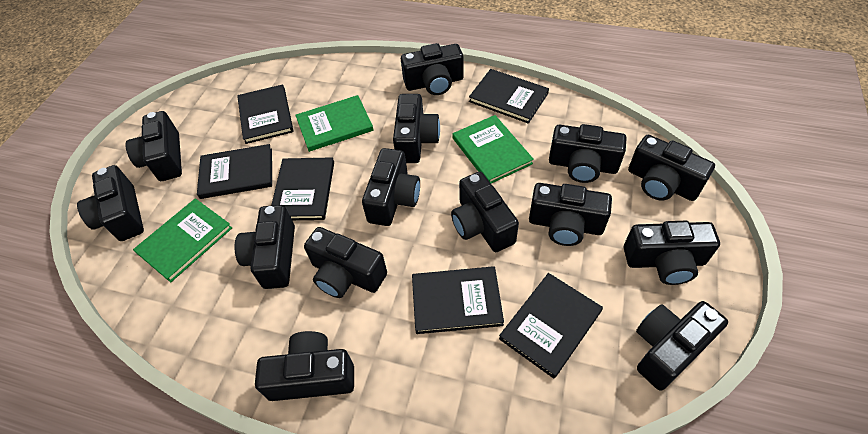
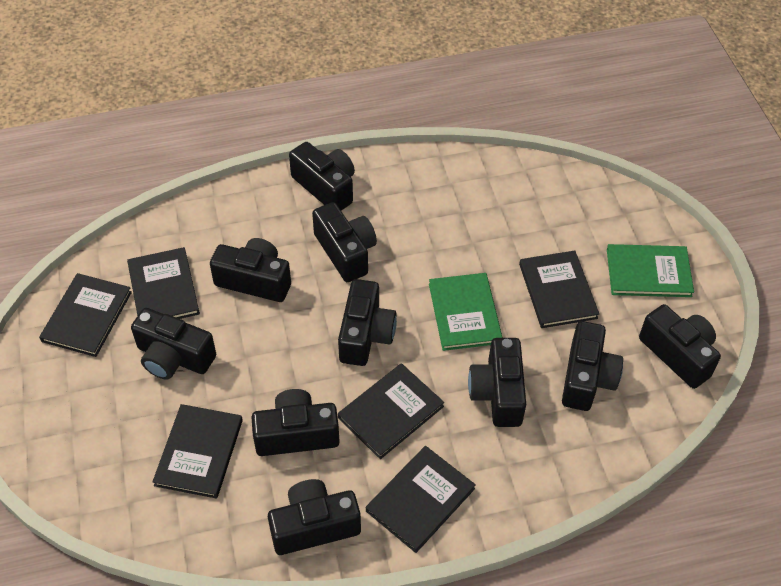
black camera: [77,165,144,241] [125,111,182,181] [235,205,295,289] [255,331,354,401] [304,227,387,298] [362,148,420,226] [393,94,440,163] [401,43,464,95] [451,172,519,252] [529,183,612,246] [549,124,626,183] [624,221,720,285] [628,135,715,201] [636,301,728,391] = 14 -> [131,308,216,380] [210,238,291,302] [251,389,340,456] [268,479,361,555] [289,142,355,211] [312,202,377,282] [338,279,397,366] [468,338,526,427] [562,321,623,411] [639,304,721,389] = 10
green book: [133,198,232,282] [295,95,374,152] [453,115,534,183] = 3 -> [429,273,503,351] [607,244,694,297] = 2

